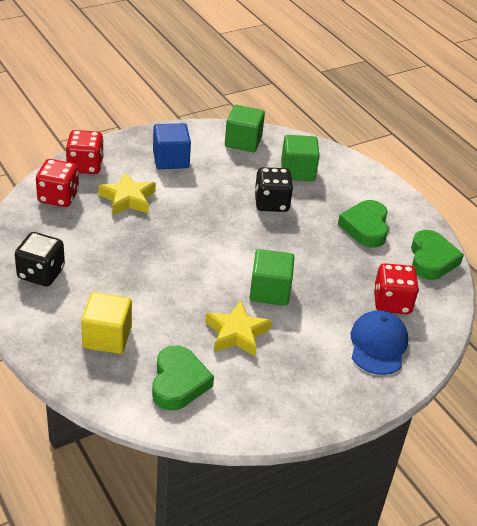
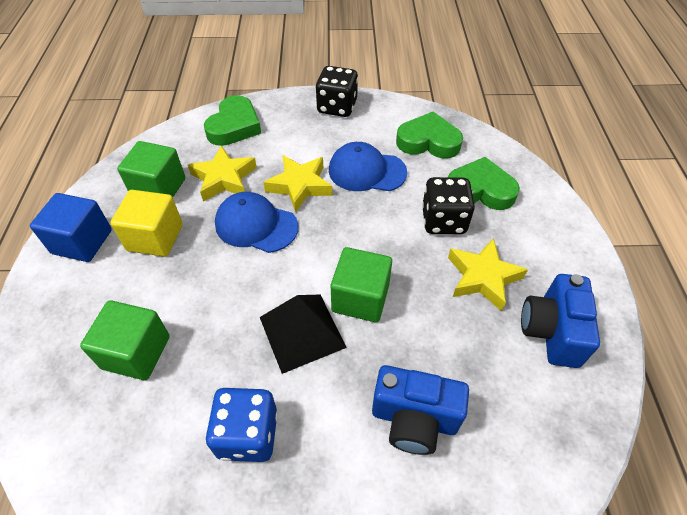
black pyramid: none = 0 -> [260,294,347,374] = 1
blue camera: none = 0 -> [372,365,469,455] [521,274,600,368] = 2
blue cap: [351,310,408,375] = 1 -> [215,192,298,253] [329,142,407,191] = 2
blue dice: none = 0 -> [206,388,278,462] = 1
red dice: [36,159,79,207] [66,130,104,174] [373,263,419,314] = 3 -> none = 0
yellow star: [98,172,156,216] [205,301,272,356] = 2 -> [188,146,257,202] [263,155,332,212] [448,238,528,311] = 3

